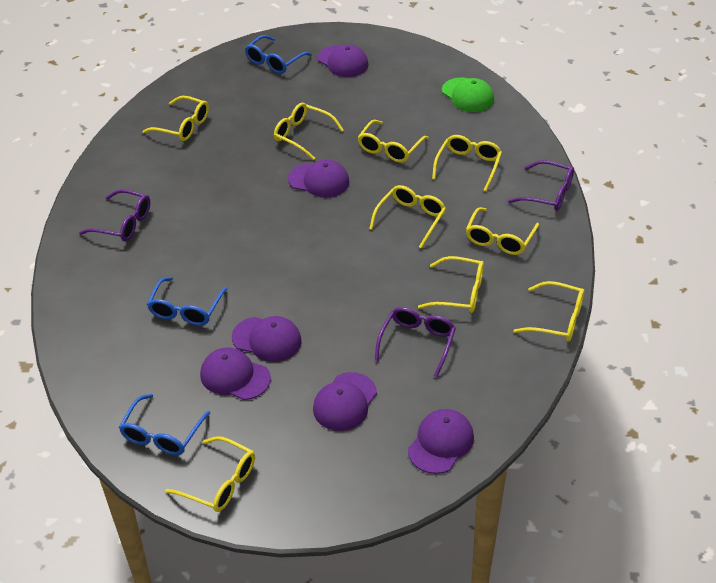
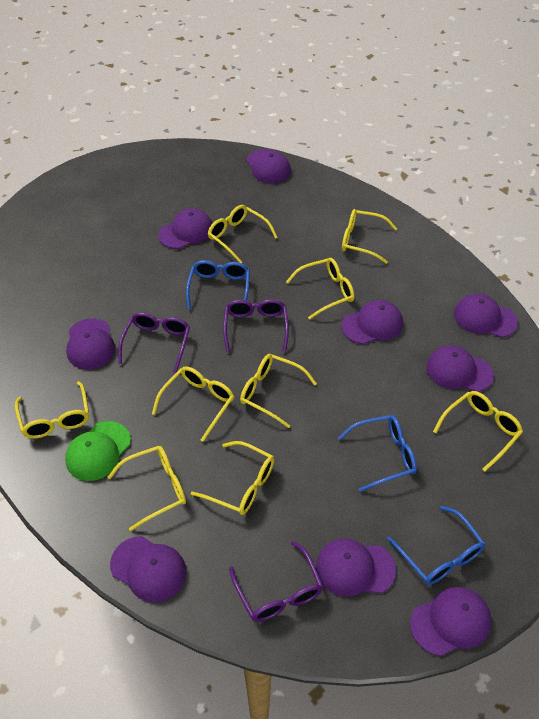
purple cap: [200,347,271,400] [232,316,301,362] [288,160,349,197] [313,372,377,431] [317,45,369,77] [408,409,474,474] = 6 -> [66,318,115,369] [110,536,186,602] [158,208,212,249] [247,149,291,183] [316,538,396,597] [341,300,403,344] [410,587,492,656] [426,345,494,392] [454,294,518,338] = 9

